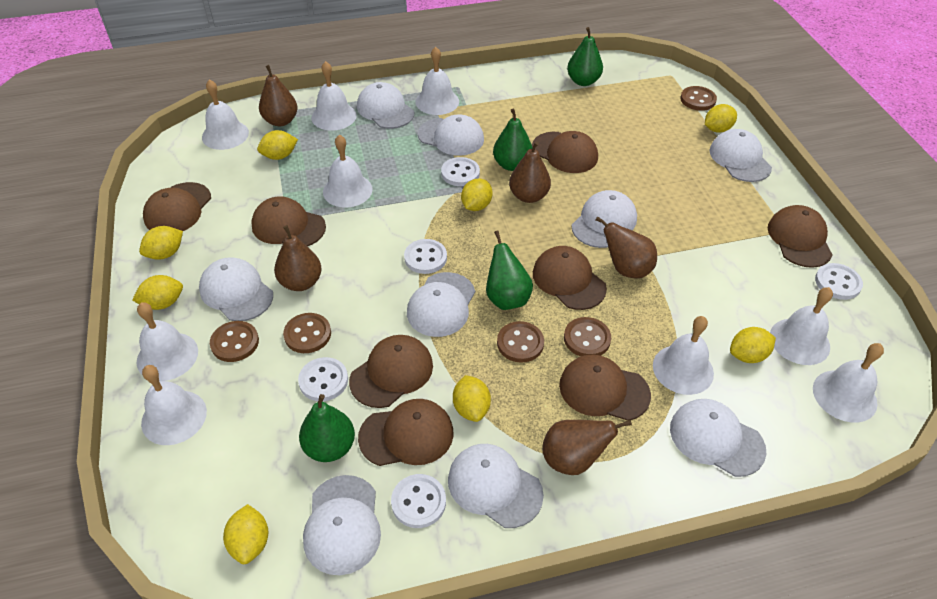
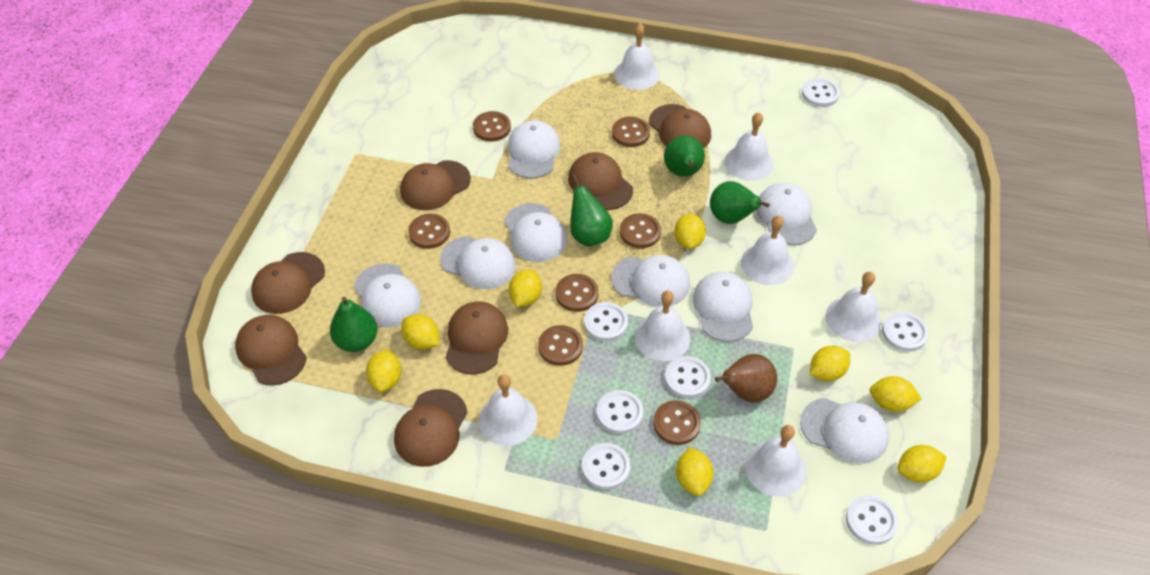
brown button: [210,321,259,362] [283,313,331,353] [497,321,544,363] [564,317,611,357] [680,86,717,111] = 5 -> [408,214,450,249] [473,111,511,142] [538,325,583,366] [555,274,599,312] [612,117,650,147] [620,213,661,248] [653,400,701,445] = 7
brown cap: [143,182,211,231] [251,196,326,246] [349,335,433,408] [358,399,454,466] [532,131,598,173] [533,246,607,310] [559,355,651,421] [768,205,832,268] = 8 -> [235,315,307,385] [251,252,325,314] [394,389,468,467] [400,160,471,210] [446,302,508,374] [568,152,633,210] [649,104,711,148] = 7
brown pear: [259,65,297,126] [274,225,322,291] [509,141,551,203] [542,420,632,475] [596,216,657,278] = 5 -> [715,354,777,402] = 1
white bell: [137,302,198,381] [141,365,207,445] [202,79,249,150] [311,61,357,131] [323,135,373,208] [415,47,459,115] [653,316,714,395] [770,287,833,365] [813,343,884,422] = 9 -> [479,374,538,446] [614,23,660,90] [635,291,690,361] [725,112,774,181] [741,216,794,285] [745,425,806,496] [826,272,881,342] = 7
white button: [298,357,348,401] [391,474,446,528] [404,239,447,274] [441,157,480,186] [815,263,863,300] = 5 -> [582,443,630,490] [584,302,628,341] [596,390,644,434] [665,356,711,398] [802,78,840,107] [846,495,898,545] [882,312,929,352] = 7
white cap: [199,257,273,321] [303,475,381,575] [357,82,414,129] [407,272,475,337] [418,115,484,156] [448,444,544,528] [572,190,637,248] [670,399,766,477] [709,129,772,182] = 9 -> [354,264,421,327] [440,236,516,289] [504,203,567,262] [508,120,560,178] [611,255,690,307] [693,271,753,342] [756,182,817,245] [800,398,889,463] = 8

